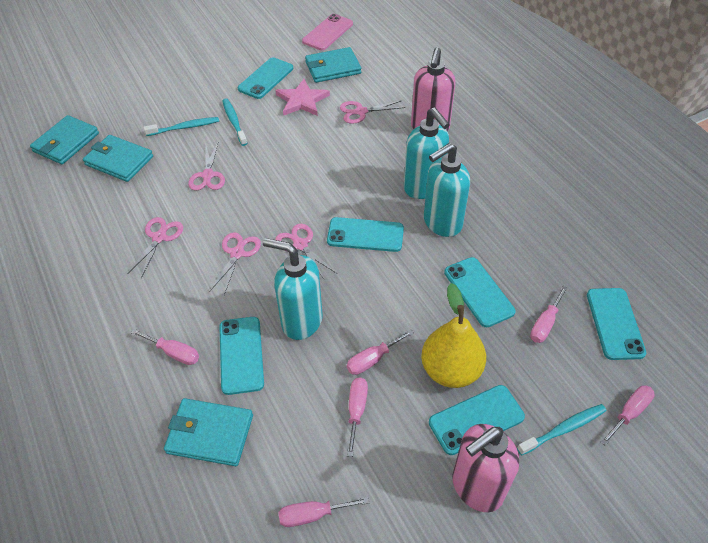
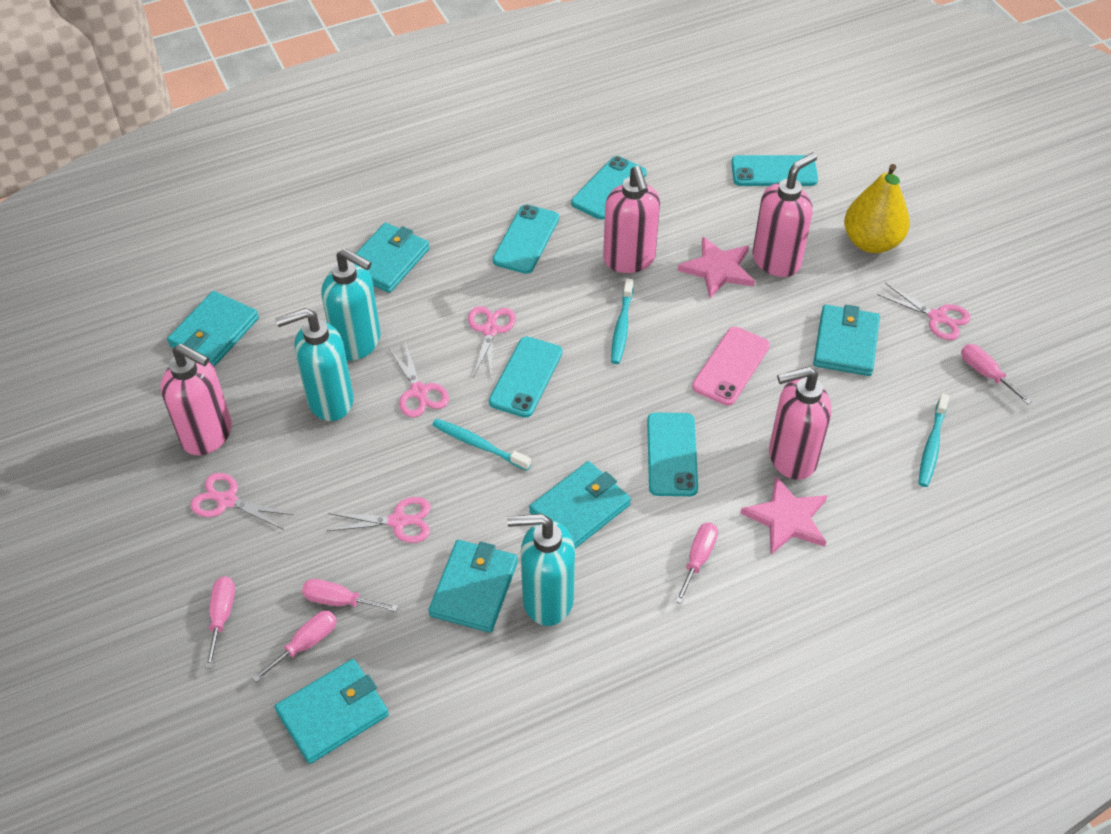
pink screwdriver: [131,329,199,365] [278,497,369,527] [347,329,414,375] [347,378,368,457] [530,286,568,343] [600,385,655,446] = 6 -> [205,576,235,668] [252,611,337,682] [302,579,398,612] [675,523,718,604] [961,344,1032,404] = 5
pink soap dispenser: [411,47,455,131] [452,424,519,512] = 2 -> [161,344,232,455] [603,166,660,273] [752,152,817,277] [769,366,832,480] = 4
pink star: [276,79,330,116] = 1 -> [678,237,755,298] [740,476,827,555] = 2
turquoise phone: [219,317,264,395] [238,57,293,99] [327,217,404,252] [429,385,525,455] [444,257,516,327] [587,288,646,360] = 6 -> [489,337,562,418] [493,205,559,274] [571,156,647,220] [647,413,698,496] [731,155,818,186] = 5
turquoise wallet: [30,115,99,164] [83,135,153,182] [164,398,253,466] [305,47,361,83] = 4 -> [167,291,259,366] [275,659,389,764] [355,223,430,293] [429,540,518,633] [529,461,631,549] [813,305,880,376] = 6

